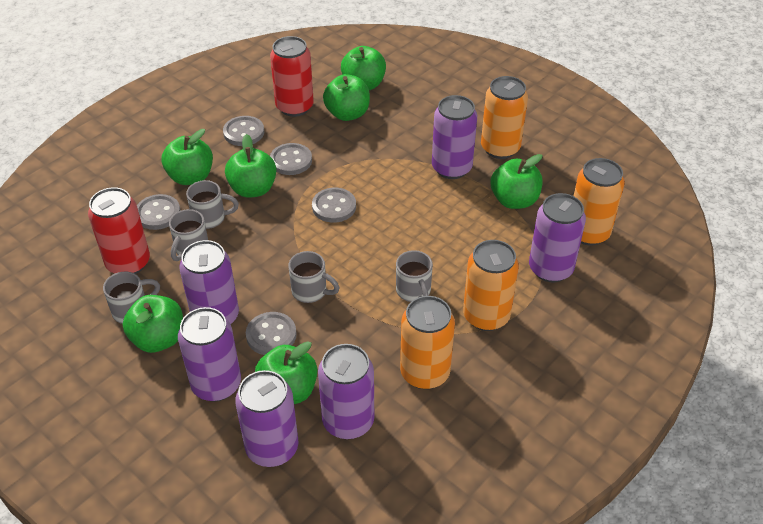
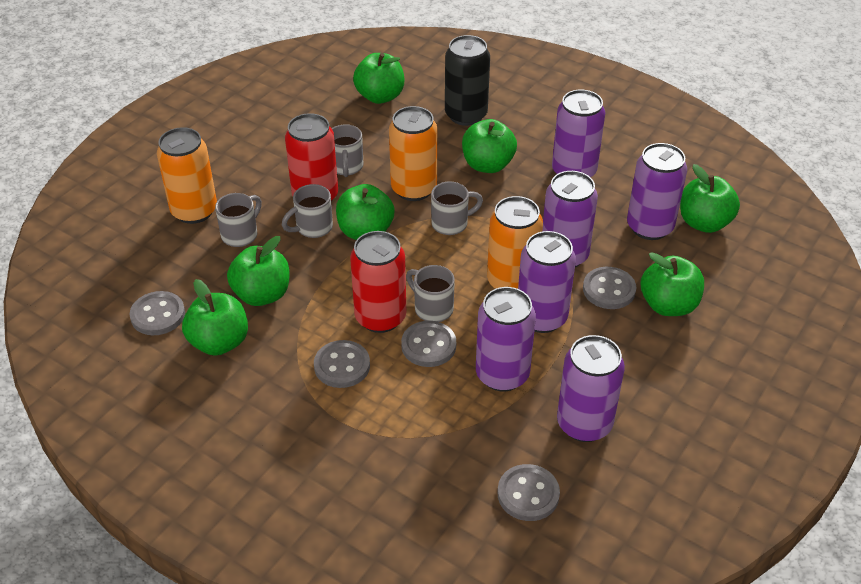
black can: none = 0 -> [445,35,490,126] = 1
orange can: [400,296,455,389] [463,240,519,331] [481,76,528,159] [574,158,625,246] = 4 -> [157,127,217,224] [389,106,437,201] [487,196,543,289] = 3

